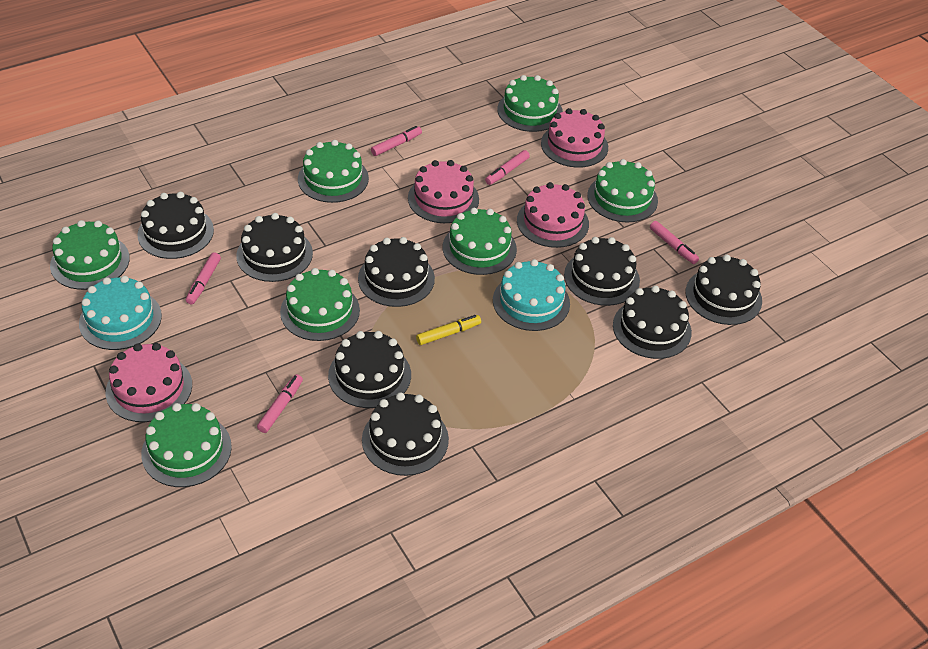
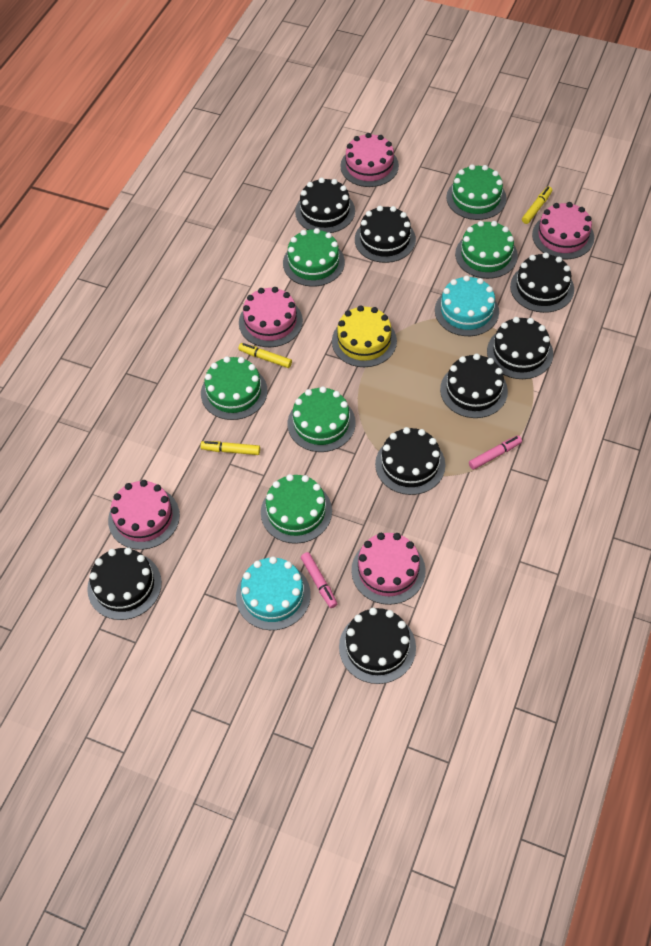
green cake: [50,220,130,290] [141,403,232,487] [280,268,360,341] [298,140,369,203] [443,208,517,275] [497,75,563,132] [587,159,658,223] = 7 -> [201,356,268,420] [261,474,332,544] [283,228,345,287] [288,386,356,452] [446,164,507,220] [455,221,518,279] = 6
pink cake: [106,343,192,422] [408,160,479,223] [517,182,589,248] [541,108,608,168] = 4 -> [108,480,180,550] [239,287,303,347] [340,133,399,187] [351,533,426,605] [532,202,594,259] = 5
pink marker: [186,252,221,305] [257,374,303,433] [371,126,422,156] [485,150,530,185] [650,221,699,264] = 5 -> [301,552,337,608] [469,435,522,470] = 2
yellow cake: none = 0 -> [332,305,397,367] = 1
yellow marker: [416,315,481,345] = 1 -> [201,441,260,455] [238,343,292,368] [522,186,552,224] = 3

